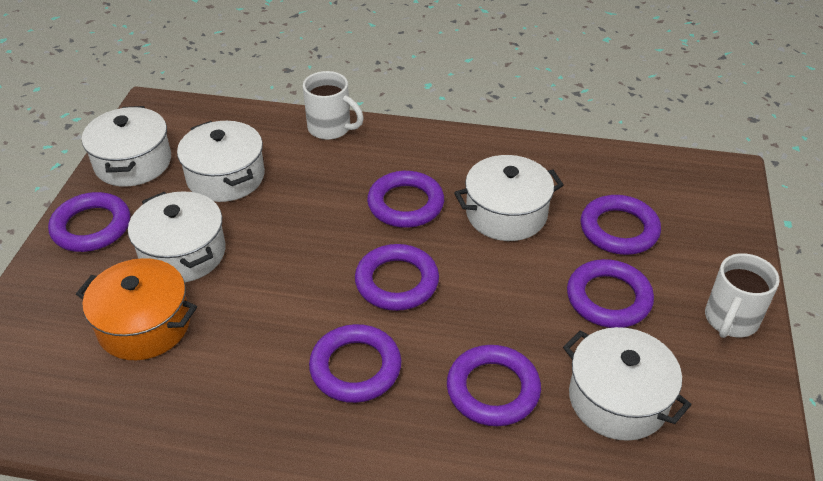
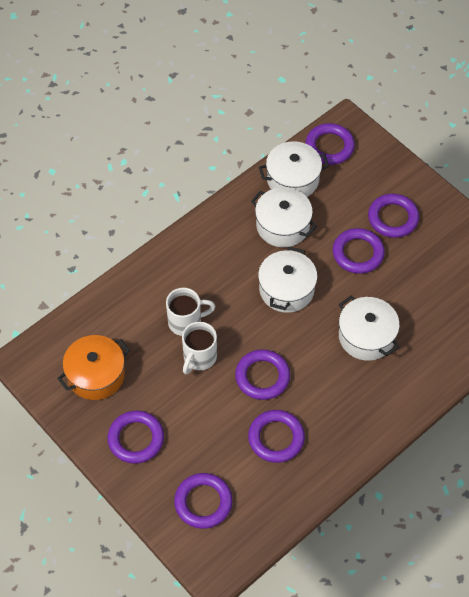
white pot: [82,106,171,187] [128,191,226,282] [177,121,265,202] [454,155,564,241] [563,327,691,441] = 5 -> [251,187,317,247] [258,247,318,313] [259,141,329,197] [339,296,400,361] = 4

